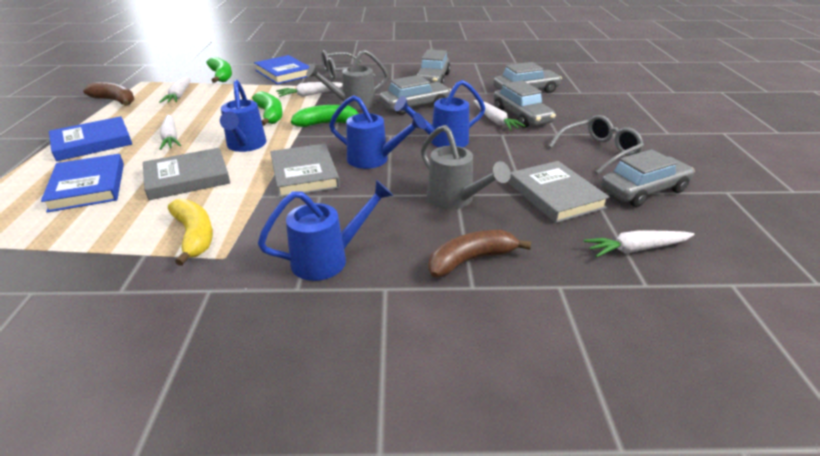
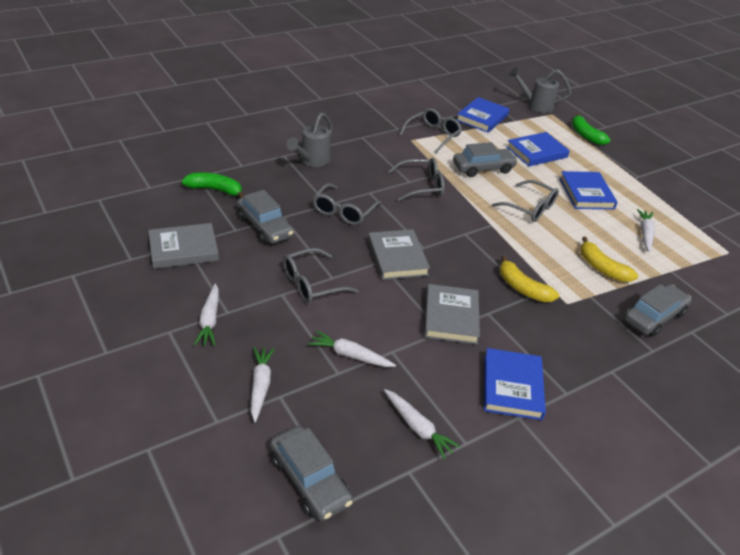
blue book: [41,154,124,212] [49,116,132,161] [254,55,310,84] = 3 -> [457,97,510,133] [484,348,546,420] [506,132,570,166] [559,171,618,209] = 4
blue watering can: [220,80,266,152] [258,180,394,281] [329,95,427,169] [394,80,485,147] = 4 -> none = 0
brown banana: [83,82,134,106] [428,230,531,277] = 2 -> none = 0
green banana: [206,57,232,83] [252,91,283,126] [291,105,359,127] = 3 -> [182,172,244,198] [572,113,611,145] = 2
grey car: [379,75,451,115] [416,49,451,85] [493,62,562,93] [494,80,556,128] [601,149,695,207] = 5 -> [237,190,294,244] [270,426,353,521] [453,142,518,177] [624,284,692,337] = 4
grey glasses: [321,50,375,80] [549,115,644,174] = 2 -> [283,248,359,303] [313,183,382,225] [388,158,444,201] [399,108,462,153] [492,180,559,222] = 5
yellow banana: [168,199,213,266] = 1 -> [500,255,559,302] [581,237,638,282] = 2

